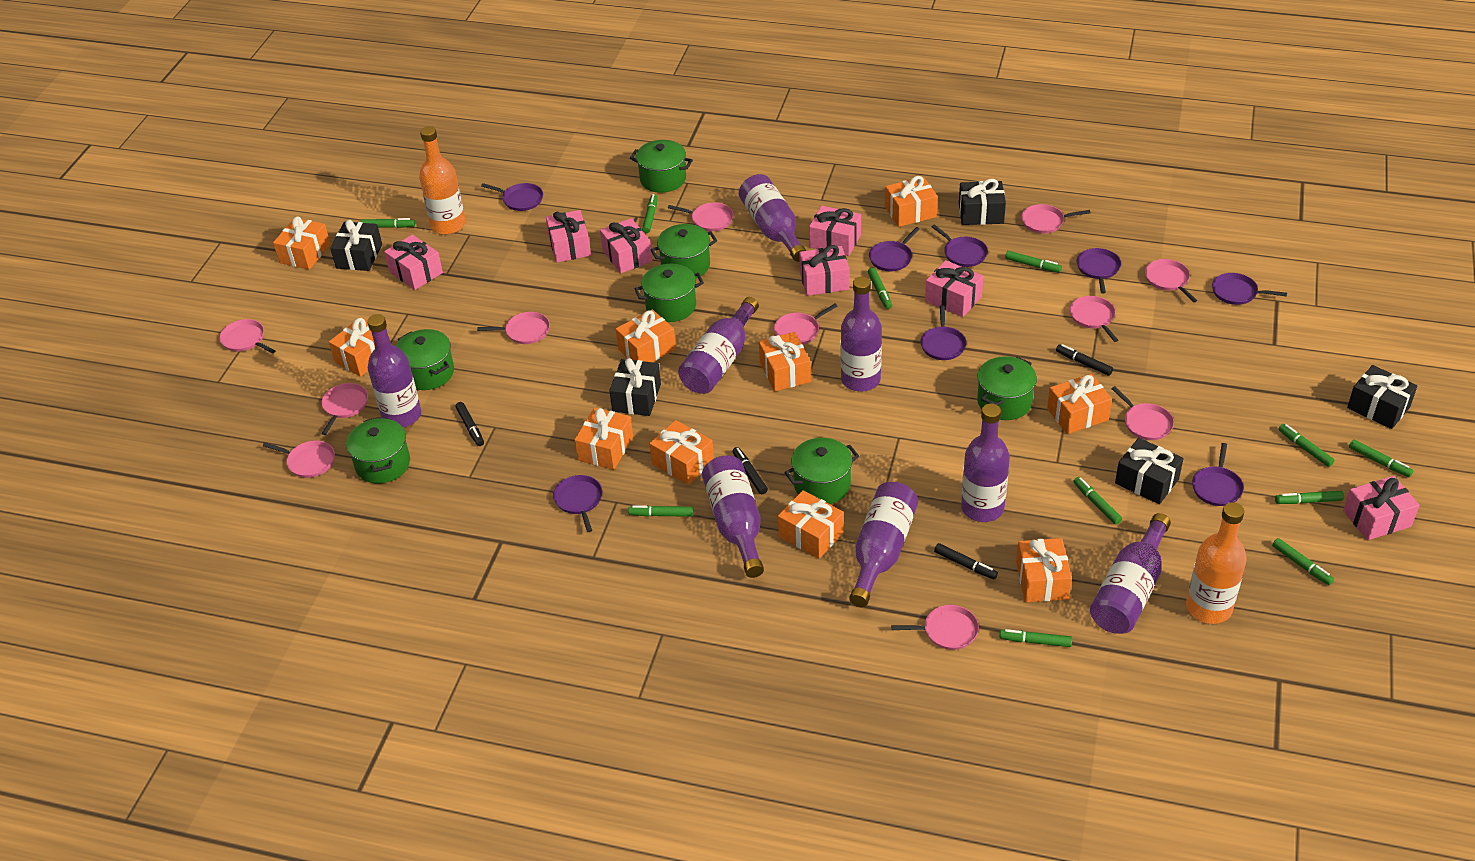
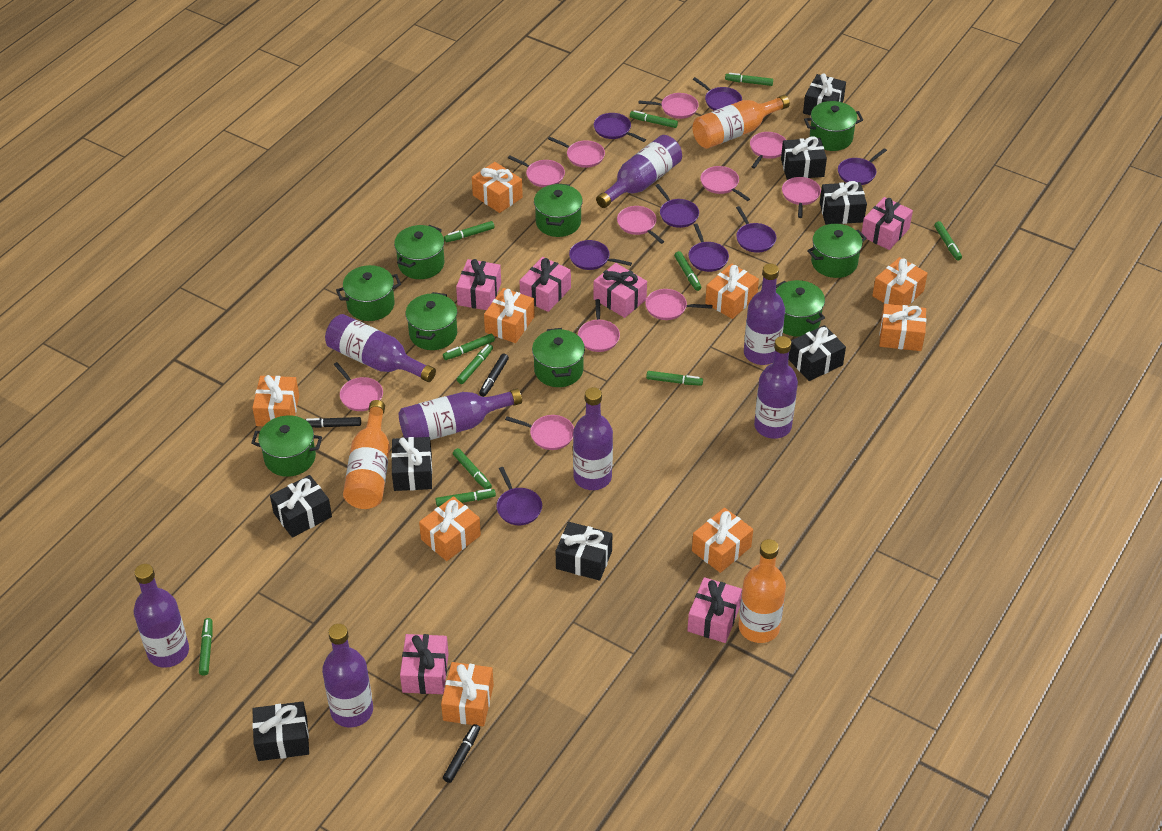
black gift: [330,220,382,271] [609,358,661,416] [959,179,1006,225] [1115,438,1183,504] [1347,365,1417,429] = 5 -> [252,701,309,761] [270,475,332,538] [391,437,432,491] [556,522,612,581] [781,136,827,180] [788,325,846,381] [803,73,846,116] [820,181,867,225] = 8
black marker: [456,402,484,446] [732,447,768,494] [934,543,998,579] [1056,344,1113,376] = 4 -> [306,417,361,428] [443,724,480,783] [479,354,509,397] = 3
green pot: [346,417,410,484] [396,329,454,390] [630,140,693,193] [635,264,704,322] [650,224,717,278] [784,438,859,504] [977,356,1037,420] = 7 -> [251,415,322,477] [336,265,401,321] [394,225,444,279] [405,292,457,350] [532,328,585,387] [534,183,583,237] [776,280,825,337] [804,101,863,151] [807,224,867,278] = 9
orange bottle: [419,126,466,235] [1186,502,1247,624] = 2 -> [343,400,390,509] [692,95,790,149] [739,539,786,643] = 3
orange gift: [273,217,331,270] [329,317,388,377] [574,408,633,470] [616,309,676,362] [649,420,714,485] [759,332,811,391] [778,490,844,559] [885,176,938,227] [1016,538,1072,602] [1047,374,1112,434] = 10 -> [252,375,299,426] [419,496,481,561] [441,662,494,726] [472,162,523,213] [484,288,535,343] [692,508,753,573] [705,263,759,319] [872,257,928,306] [879,304,926,351] = 9
pink gift: [384,235,443,290] [546,210,591,262] [600,218,652,273] [799,245,850,296] [809,206,861,256] [925,260,984,317] [1343,476,1420,540] = 7 -> [400,634,449,694] [456,259,501,310] [520,257,571,312] [593,263,647,318] [687,577,742,643] [862,197,913,250] = 6

